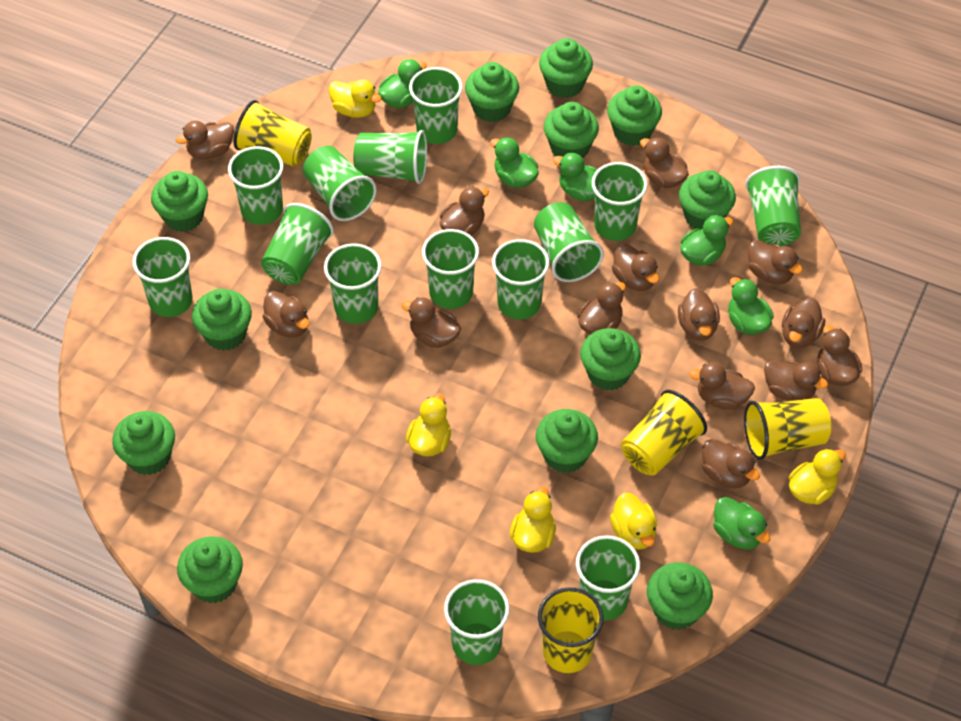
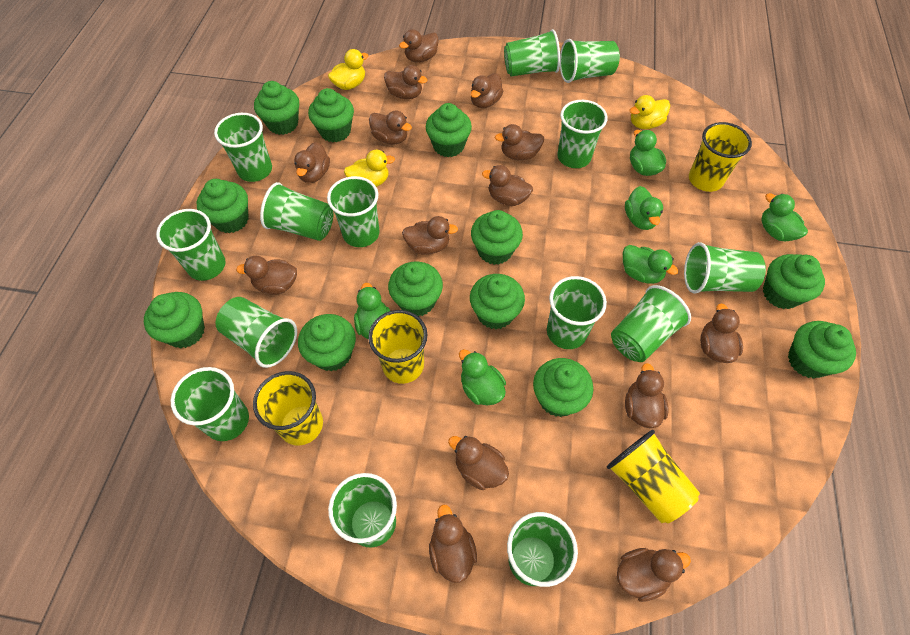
yellow duck: [329,80,382,118] [406,393,451,456] [510,486,556,553] [610,493,657,550] [789,448,846,505] = 5 -> [328,49,368,90] [344,150,395,187] [629,95,670,129] = 3

